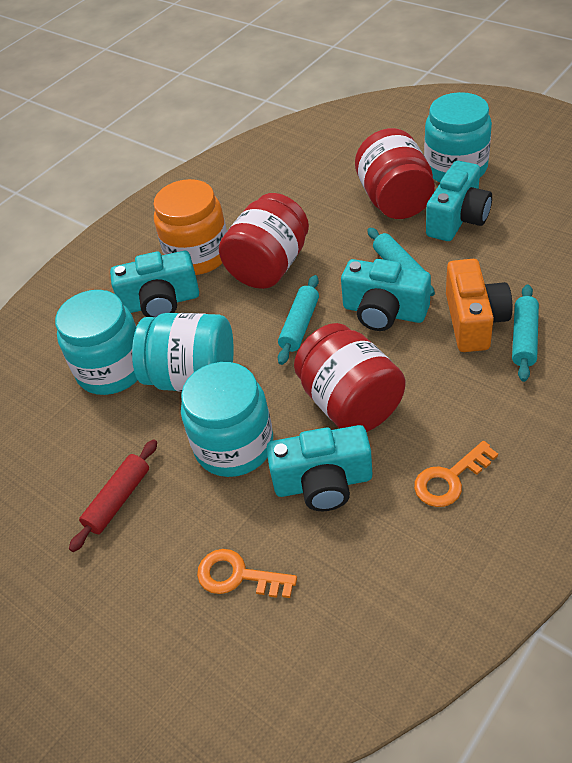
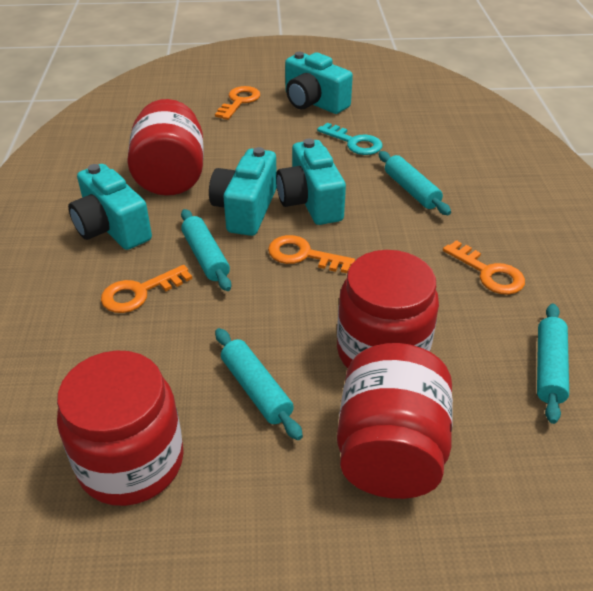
orange camera: [446,259,512,352] = 1 -> none = 0
orange jar: [153,179,227,275] = 1 -> none = 0
orange key: [197,549,297,598] [414,441,498,507] = 2 -> [101,265,193,313] [215,86,260,120] [268,235,355,273] [443,240,525,295] = 4
red jar: [219,193,309,289] [294,323,405,432] [355,128,435,219] = 3 -> [57,351,184,506] [127,99,204,196] [337,250,439,369] [337,343,453,499] = 4
red rolling pin: [69,439,157,552] = 1 -> none = 0
turquoise jar: [55,290,138,395] [132,313,234,392] [181,362,273,477] [424,92,492,182] = 4 -> none = 0
turquoise key: none = 0 -> [317,123,382,155] = 1
turquoise rolling pin: [278,275,319,365] [367,228,435,296] [512,284,539,382] = 3 -> [181,209,231,291] [215,328,303,440] [378,151,451,215] [537,304,569,424] = 4

